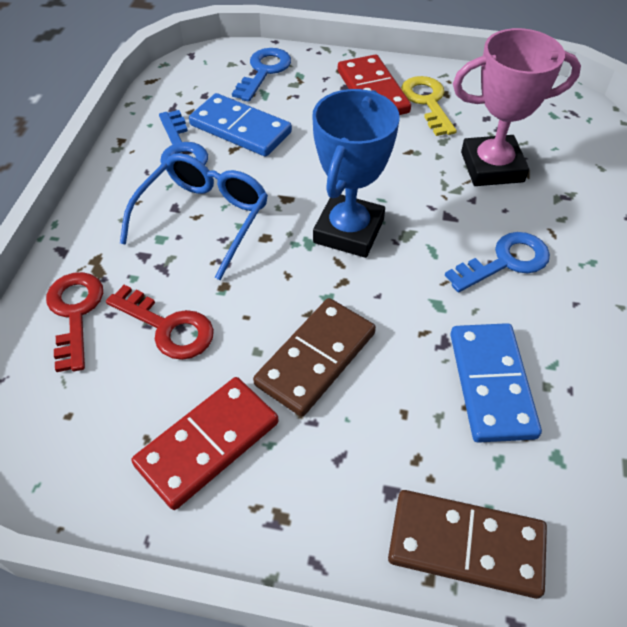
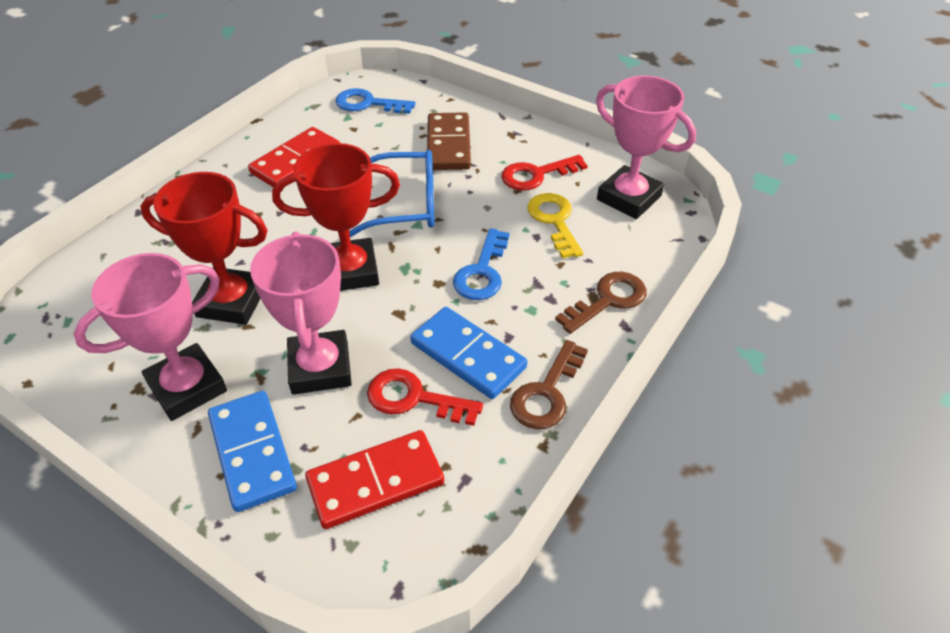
blue key: [159,110,208,170] [232,48,291,102] [445,232,550,292] = 3 -> [336,88,416,114] [453,228,509,300] = 2
blue trophy: [312,89,400,258] = 1 -> none = 0
brown domino: [253,298,376,417] [388,490,547,599] = 2 -> [427,112,471,170] = 1
brown key: none = 0 -> [510,340,588,429] [555,272,646,334] = 2
pink trophy: [453,28,581,186] = 1 -> [74,253,227,421] [250,231,352,395] [596,76,696,219] = 3
red trophy: none = 0 -> [140,172,268,325] [272,143,400,291] = 2

